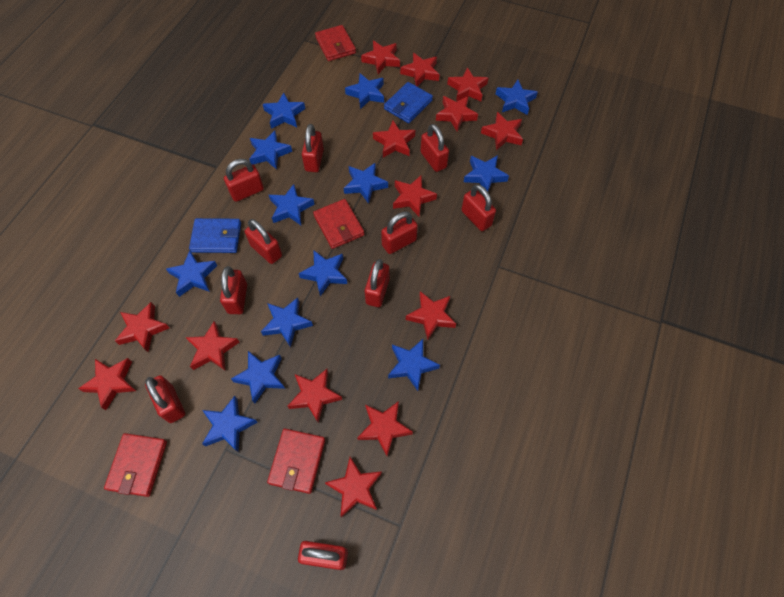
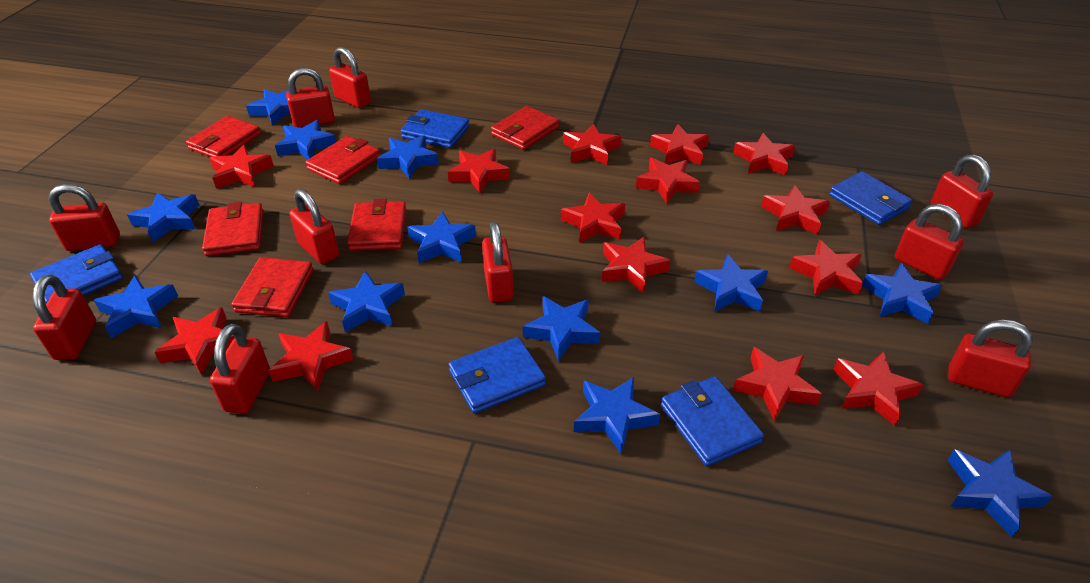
blue star: [166,250,217,297] [202,396,258,452] [231,351,285,404] [249,130,292,170] [261,297,313,347] [263,93,305,129] [269,184,315,225] [299,250,347,296] [344,162,388,204] [345,73,384,109] [388,339,440,391] [464,155,509,191] [496,80,538,115] = 13 -> [94,275,178,338] [127,193,199,242] [246,89,297,125] [275,120,336,160] [328,270,405,332] [377,135,439,179] [408,211,476,263] [523,296,600,361] [574,377,660,455] [694,254,768,312] [862,263,943,324] [947,449,1052,538] = 12
blue wallet: [189,218,241,253] [384,82,433,123] = 2 -> [30,244,123,304] [401,109,469,148] [449,337,546,414] [661,376,764,466] [829,171,913,225] = 5
red wallet: [104,433,167,497] [267,429,325,494] [313,199,364,249] [315,25,356,61] = 4 -> [186,116,261,157] [202,202,263,256] [231,257,313,317] [305,136,380,184] [347,199,406,251] [491,106,559,150] = 6

